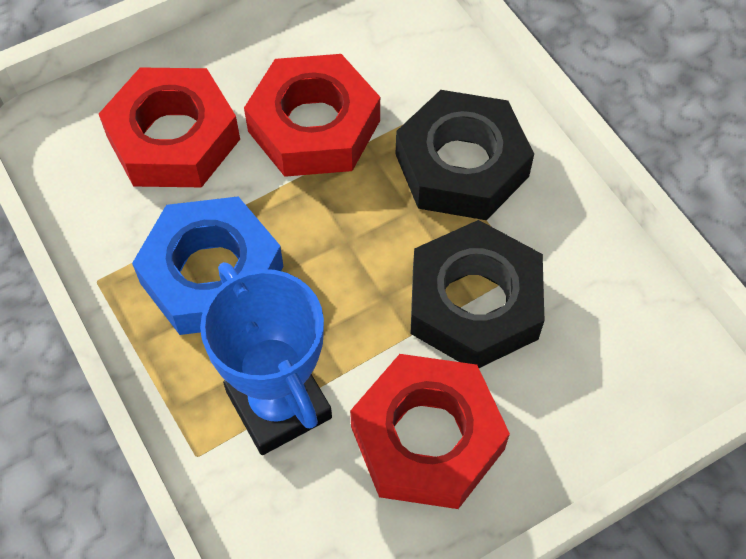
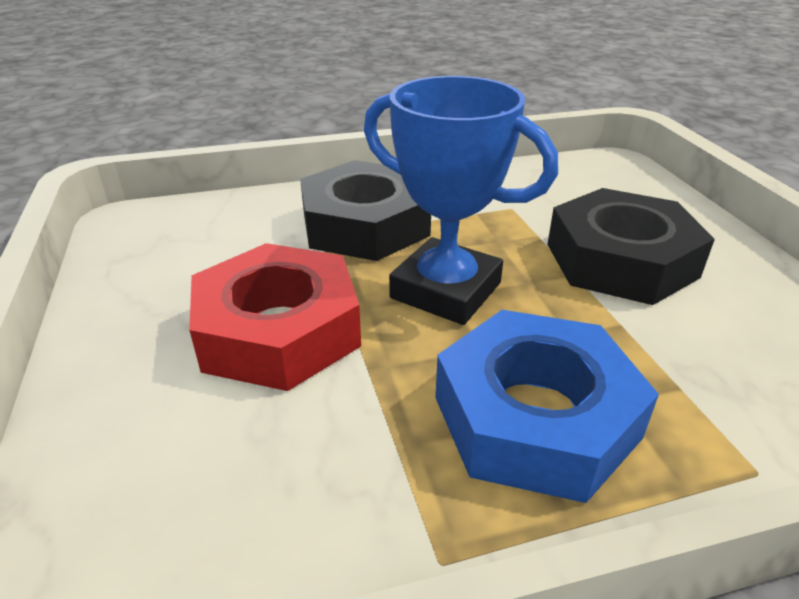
red nut: [99,67,240,187] [244,54,380,177] [350,354,510,509] = 3 -> [189,243,361,391] = 1

